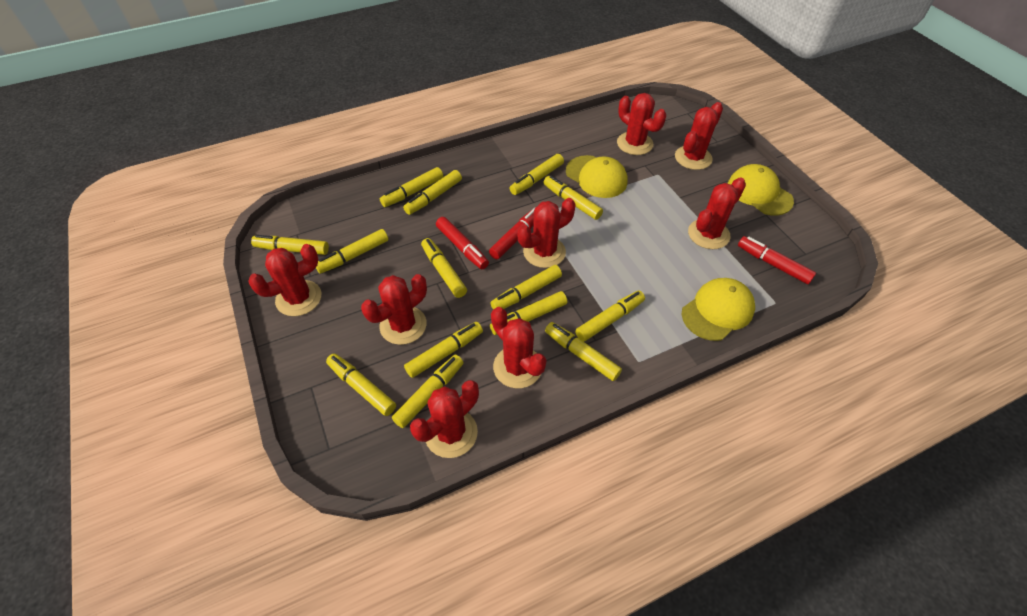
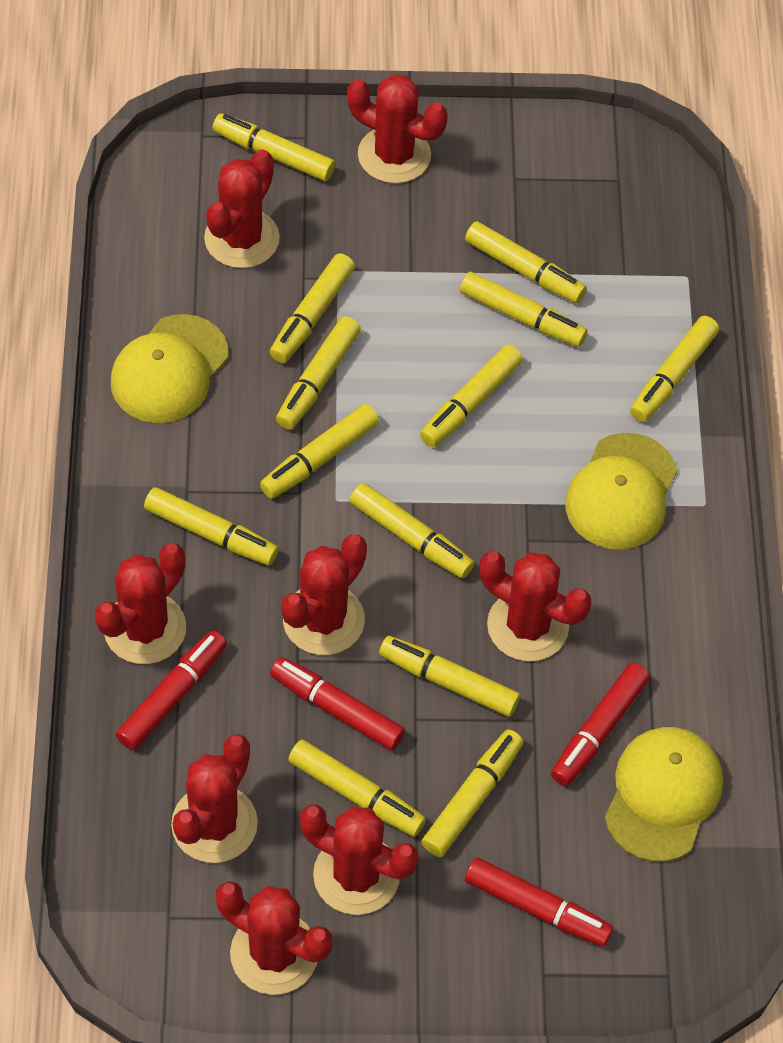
red marker: [436,217,489,269] [489,207,536,259] [738,236,816,284] = 3 -> [115,630,227,750] [270,657,405,751] [465,857,613,947] [551,663,650,786] = 4
yellow marker: [251,235,329,255] [316,229,389,274] [326,354,396,416] [380,167,443,207] [392,355,464,428] [403,170,462,215] [404,322,483,378] [421,238,467,298] [490,291,567,335] [491,265,562,310] [509,154,564,195] [543,176,603,220] [545,322,622,381] [575,290,645,342] = 14 -> [144,487,279,565] [212,113,335,181] [260,404,379,499] [270,253,355,363] [276,316,361,430] [288,740,426,837] [350,483,474,578] [379,636,520,717] [420,344,523,447] [421,729,523,857] [460,272,588,347] [465,221,587,303] [630,316,719,422] = 13

